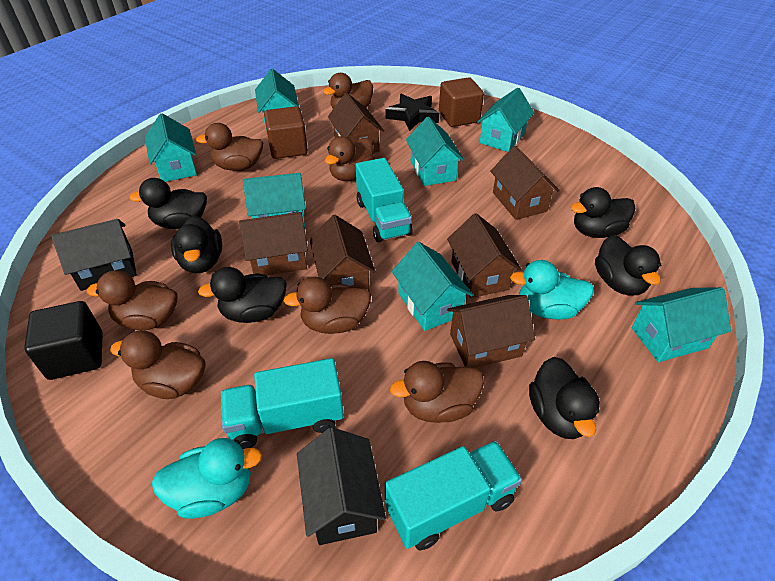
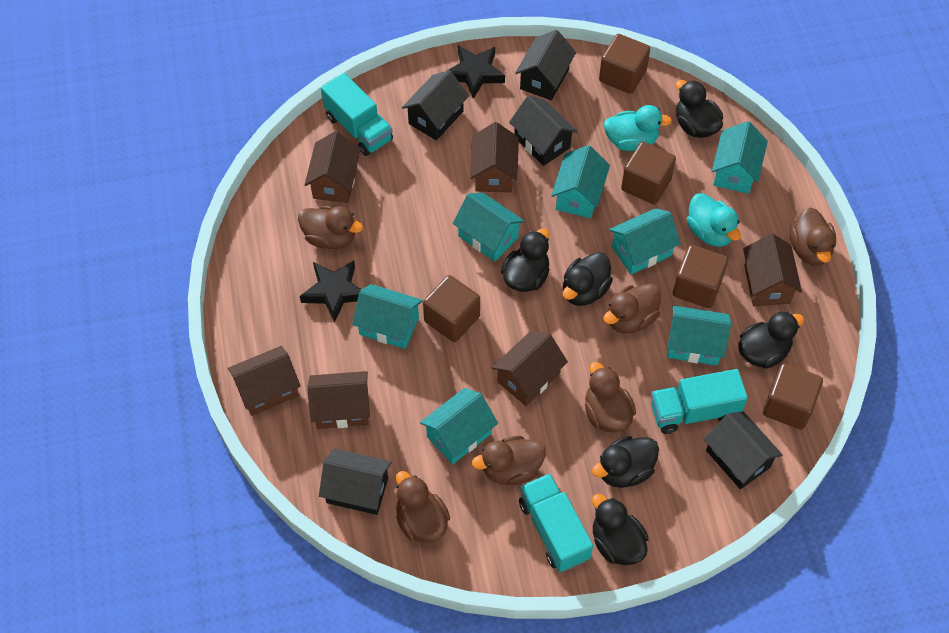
black cube: [24,301,103,380] = 1 -> none = 0
black house: [51,219,137,291] [297,427,386,545] = 2 -> [319,449,392,515] [402,70,469,140] [509,96,578,166] [515,30,576,100] [704,411,783,489] = 5
black star: [385,94,439,131] = 1 -> [300,261,362,323] [447,45,505,99] = 2
brown cube: [264,106,308,159] [439,77,484,127] = 2 -> [423,275,480,342] [599,34,650,94] [621,142,676,204] [673,245,728,308] [763,363,823,430] = 5
brown duck: [87,270,177,330] [110,330,205,399] [196,123,263,171] [284,277,371,334] [323,73,373,109] [325,136,375,181] [390,361,484,423] = 7 -> [298,206,363,249] [396,471,450,543] [472,436,546,485] [585,362,636,433] [603,284,661,333] [790,207,836,266] = 6

